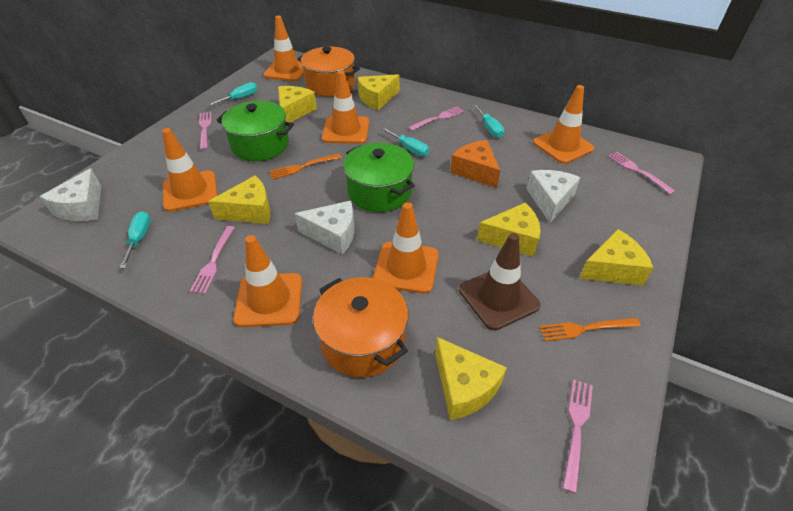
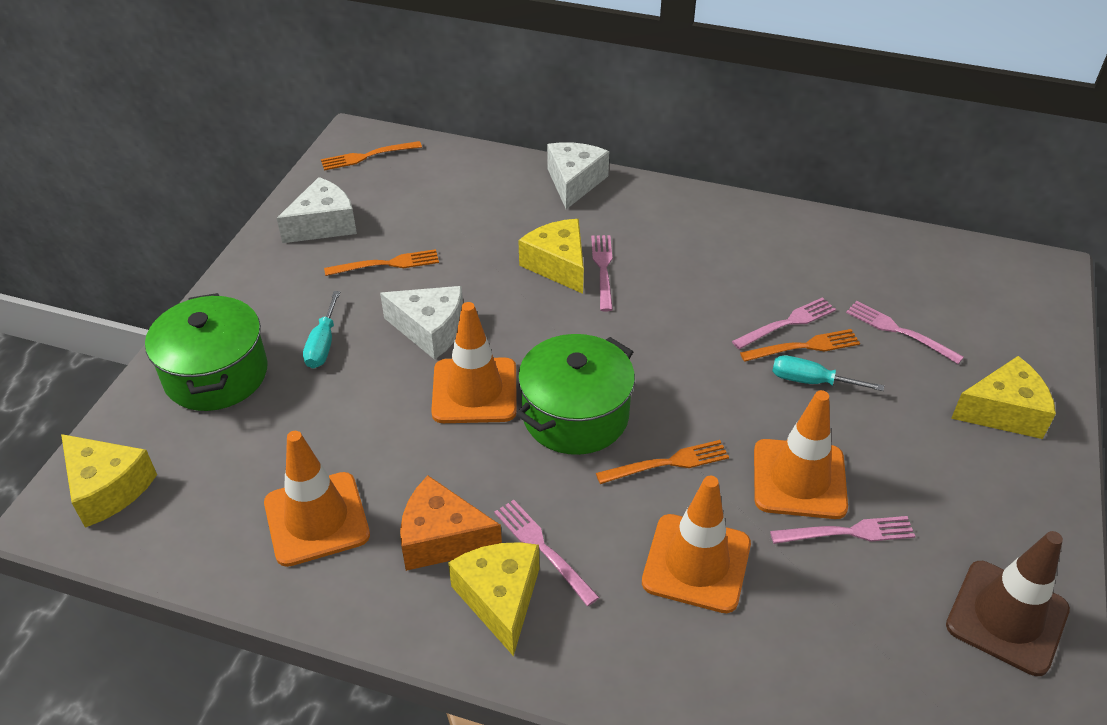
orange fork: [269,153,342,180] [539,318,641,341] = 2 -> [321,141,422,171] [324,249,439,276] [596,440,729,484] [740,329,860,362] = 4
orange pot: [298,47,360,97] [313,277,408,377] = 2 -> none = 0
orange traffic cone: [162,128,218,212] [233,235,302,327] [264,16,304,81] [322,70,369,144] [373,202,439,294] [533,85,594,164] = 6 -> [264,431,370,567] [431,302,517,423] [642,476,751,613] [754,390,848,519] = 4
turquoise screwdriver: [120,211,151,269] [207,82,257,106] [381,128,429,156] [473,104,504,138] = 4 -> [303,291,340,368] [772,355,884,391] = 2
yellow cheese: [208,176,270,224] [278,86,317,123] [358,74,399,110] [435,337,507,420] [477,202,541,257] [579,229,653,286] = 6 -> [61,434,157,528] [448,542,539,656] [518,219,584,294] [951,356,1056,439] = 4

